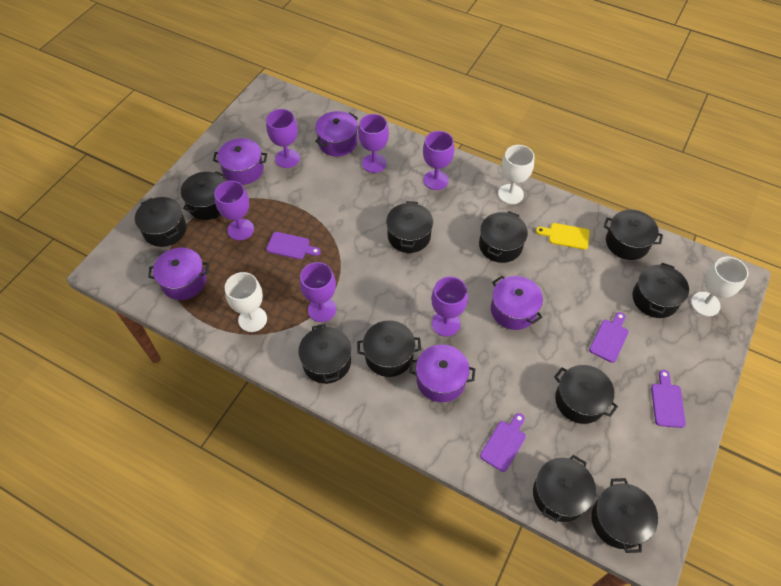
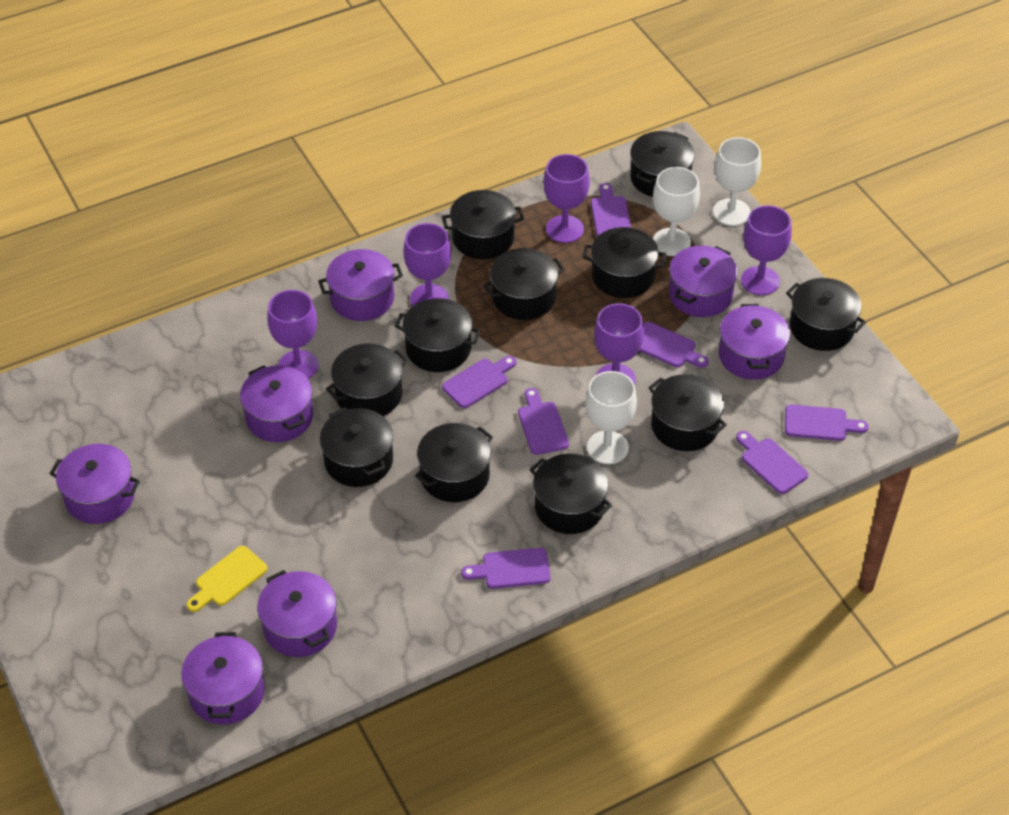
purple cutting board: [266,232,321,259] [480,413,526,472] [589,312,629,363] [651,370,686,428] = 4 -> [442,356,516,408] [461,548,551,589] [518,388,569,455] [591,183,631,237] [639,322,709,368] [736,431,808,494] [785,404,869,441] = 7
purple goblet: [214,181,254,240] [266,109,300,168] [300,262,336,322] [358,114,389,173] [423,131,454,190] [431,277,468,337] = 6 -> [267,290,319,379] [403,223,451,307] [543,154,590,243] [594,303,644,385] [741,205,792,295] = 5
purple pot: [148,248,209,300] [213,138,267,185] [315,111,358,156] [410,345,475,402] [491,276,543,330] = 5 -> [49,444,140,524] [181,632,265,725] [240,365,313,442] [257,570,337,657] [318,249,403,321] [669,246,738,317] [719,304,790,380] = 7

